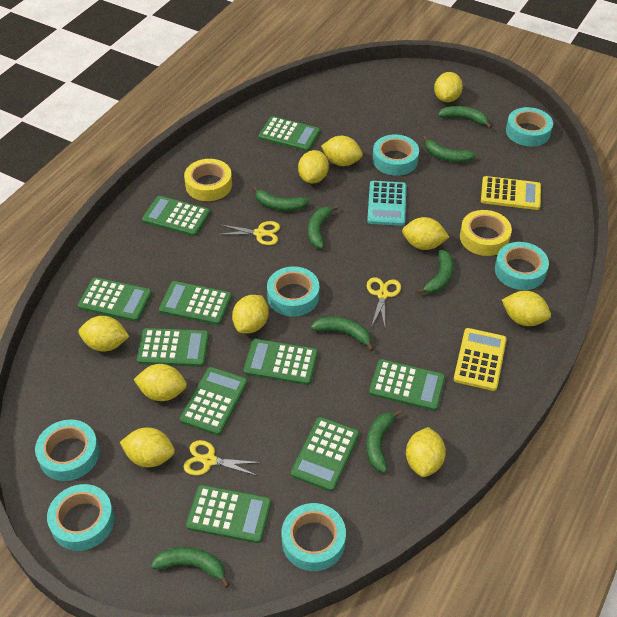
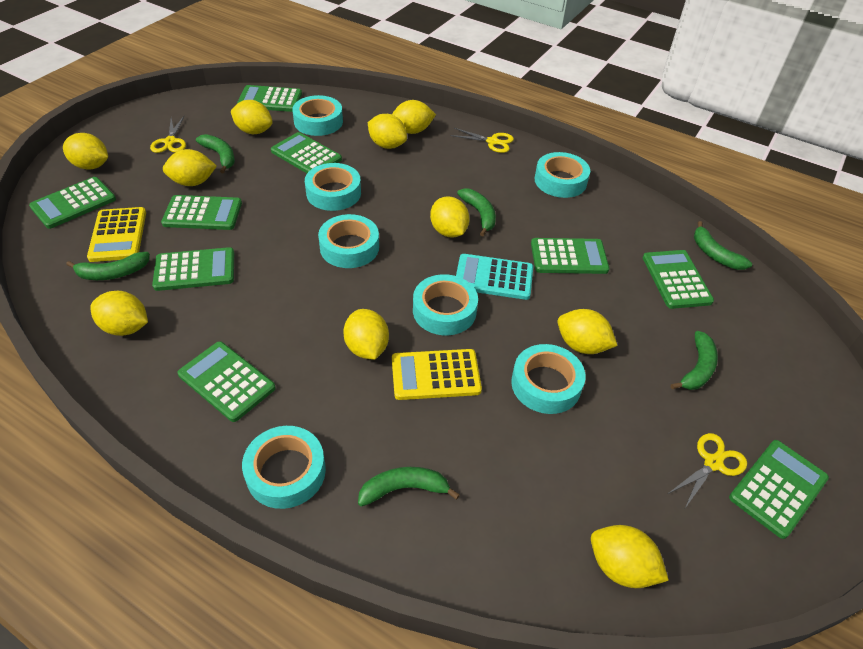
green banana: [151,547,230,588] [253,186,309,211] [308,205,338,249] [311,317,374,351] [366,410,402,472] [416,250,454,294] [423,136,476,163] [438,106,492,129] = 8 -> [66,252,150,280] [196,134,235,174] [358,467,460,507] [457,188,496,236] [671,331,718,390] [694,221,752,270] = 6
green calculator: [78,277,152,322] [137,328,209,367] [142,196,210,236] [159,281,232,325] [180,367,248,435] [186,485,271,543] [243,339,318,385] [258,116,320,151] [291,417,359,492] [369,359,445,411] = 10 -> [29,177,116,229] [152,247,234,291] [161,195,242,230] [177,341,276,422] [237,85,302,112] [271,132,342,173] [531,238,609,274] [643,250,714,309] [729,440,829,539] = 9
yellow tape: [184,159,232,201] [460,210,512,256] = 2 -> none = 0

